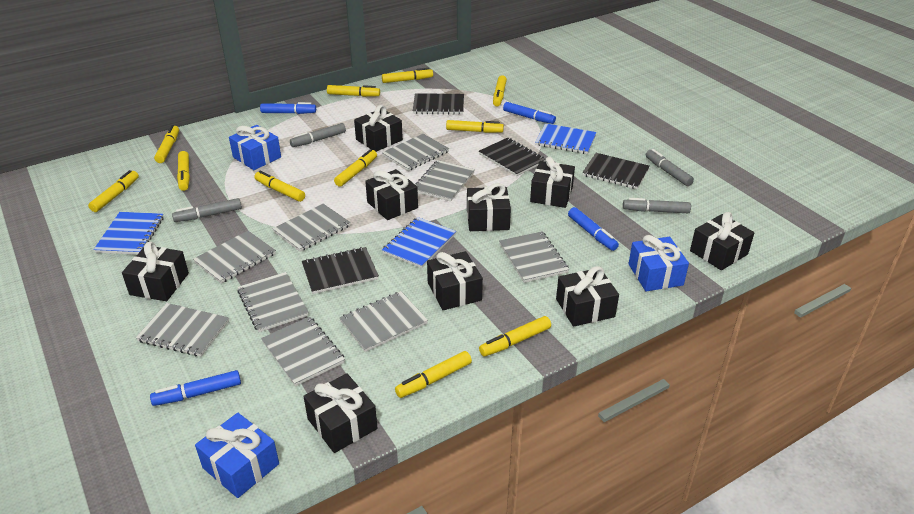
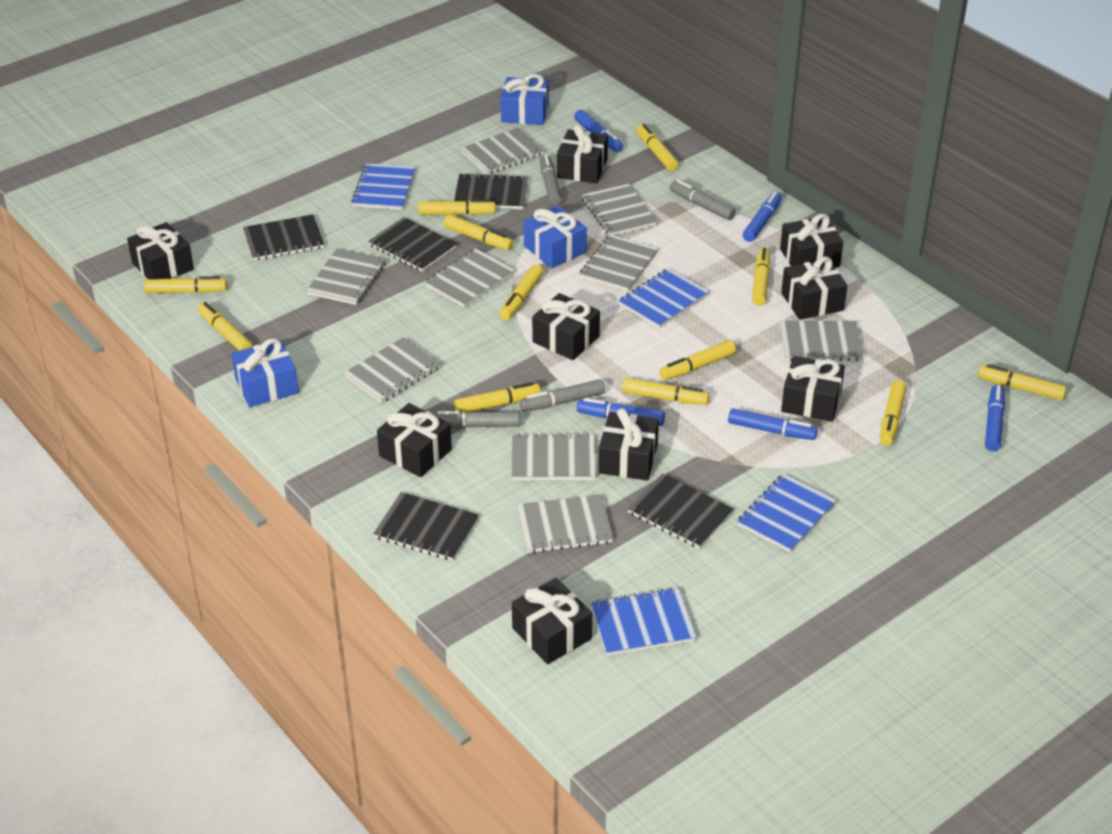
black notebook: [302,247,379,294] [413,93,464,115] [479,138,545,176] [582,153,650,189] = 4 -> [243,214,324,261] [368,217,457,272] [373,492,479,561] [454,173,528,209] [628,473,734,548] = 5
blue marker: [150,370,241,406] [260,102,316,114] [503,102,556,124] [568,207,619,251] = 4 -> [574,110,623,152] [577,398,665,426] [728,408,817,440] [743,192,782,242] [985,385,1005,451] = 5
blue notebook: [93,212,164,255] [382,217,456,268] [535,123,597,154] = 3 -> [351,163,415,210] [591,588,696,656] [619,268,709,328] [737,474,836,552] = 4
yellow marker: [88,170,139,212] [154,125,179,163] [177,151,190,191] [254,171,305,202] [327,85,380,97] [334,149,377,187] [382,68,433,83] [395,351,472,398] [446,120,504,133] [479,316,551,357] [493,75,507,107] = 11 -> [144,276,227,293] [198,302,252,351] [418,199,495,215] [443,214,513,250] [454,382,541,413] [500,265,543,320] [622,378,709,405] [637,124,679,171] [659,340,736,380] [752,248,770,305] [880,380,907,446] [978,364,1067,400] = 12

